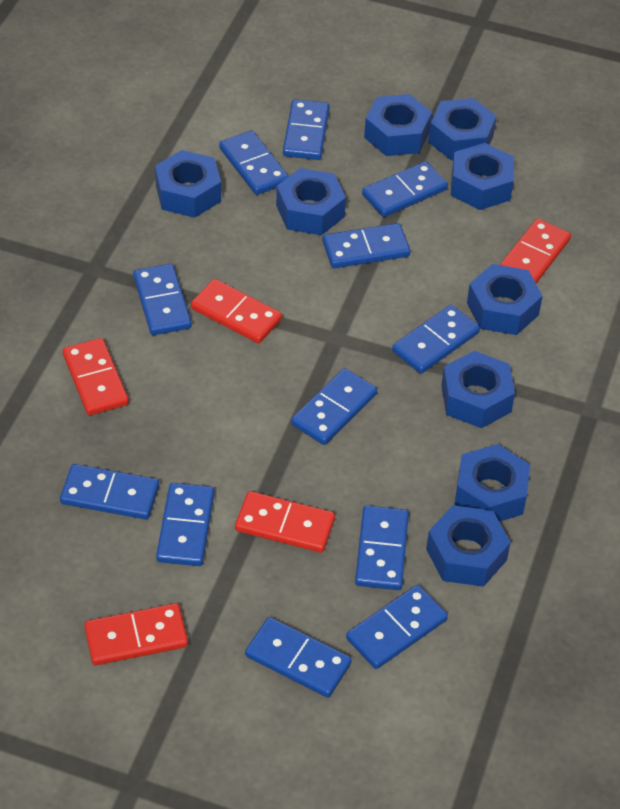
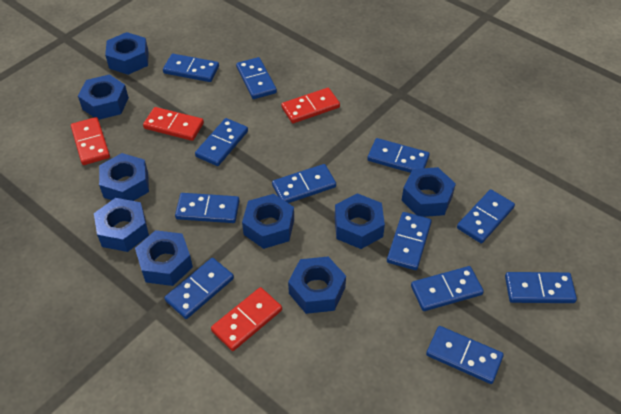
red domino: [63,338,129,415] [84,603,188,665] [191,279,282,344] [235,491,335,553] [500,218,571,284] = 5 -> [71,117,110,165] [143,107,204,141] [211,287,282,351] [281,88,340,123] = 4

